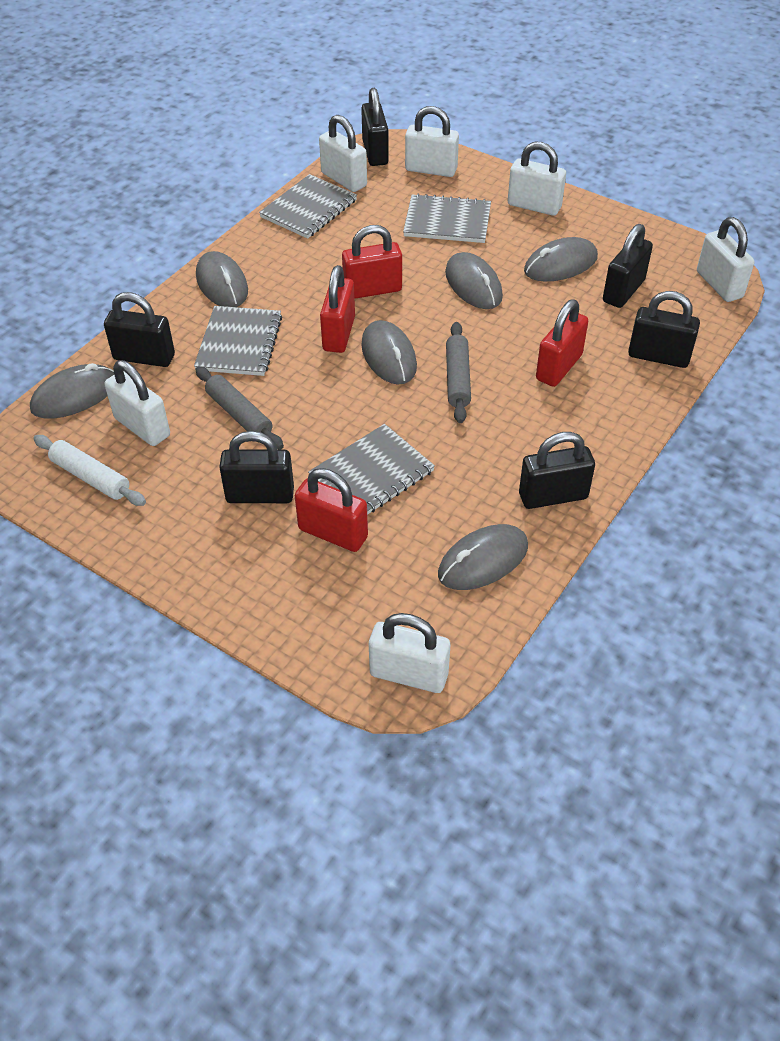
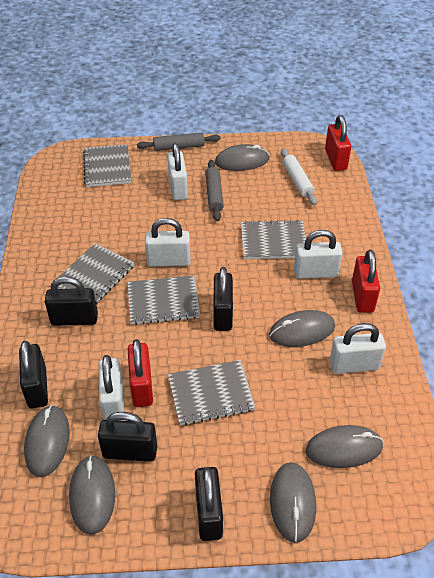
black padlock: [104,292,175,367] [219,431,294,503] [361,88,389,166] [519,432,595,509] [603,224,653,308] [628,291,700,368] = 6 -> [19,341,48,409] [45,276,98,326] [98,412,157,462] [195,467,223,541] [213,267,233,331] = 5
grey notebook: [194,306,282,376] [259,174,357,239] [308,424,435,515] [403,194,491,243] = 4 -> [58,243,134,304] [83,144,131,187] [128,275,200,325] [168,360,256,425] [241,220,306,259] = 5
red padlock: [295,468,368,552] [320,265,355,353] [342,225,402,299] [536,299,588,387] = 4 -> [128,339,153,407] [325,115,351,171] [352,250,380,313] = 3
white padlock: [105,360,170,446] [319,115,367,192] [369,613,450,693] [405,106,459,177] [508,142,566,216] [697,217,755,302] = 6 -> [99,355,124,421] [145,218,190,267] [167,143,188,200] [294,230,343,279] [329,323,386,374] = 5

